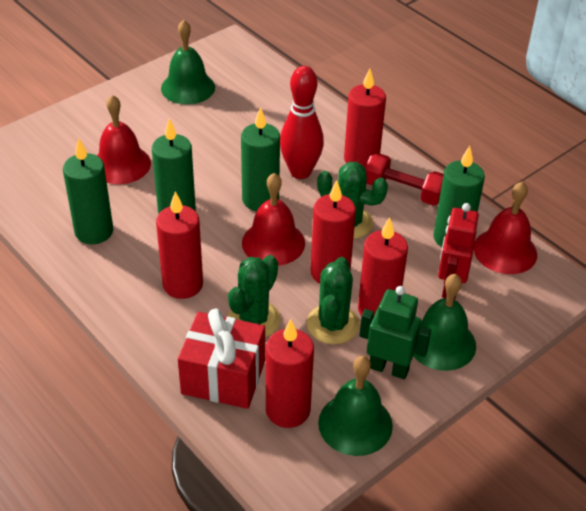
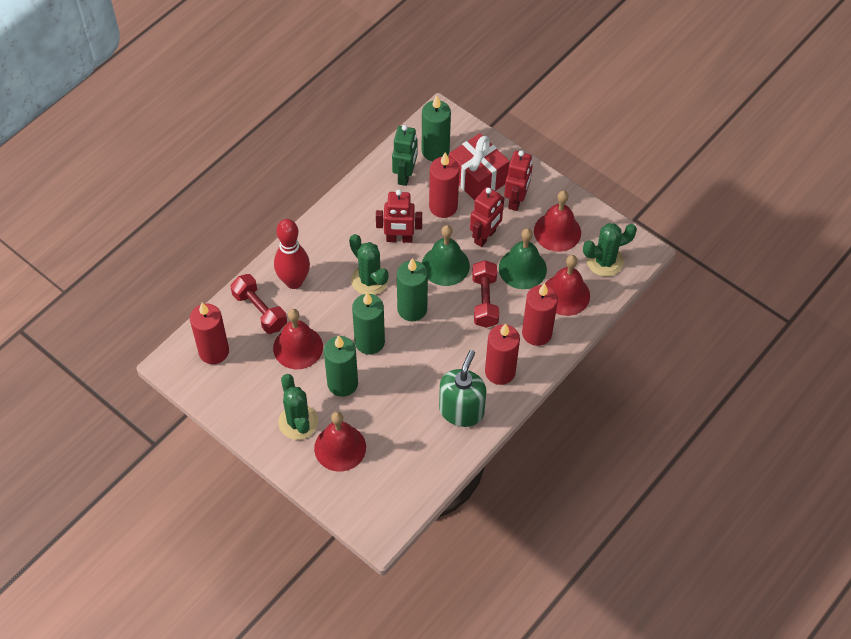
green bell: [161,20,215,105] [318,356,393,456] [413,274,476,371] = 3 -> [422,225,470,286] [499,228,547,289] = 2
green soap dispenser: none = 0 -> [439,350,486,427] = 1
red bell: [97,95,151,184] [242,173,305,266] [474,181,537,274] = 3 -> [273,309,323,369] [314,412,366,472] [534,191,581,252] [545,255,590,316] = 4
red candle: [156,191,203,299] [266,319,314,428] [310,180,356,284] [344,68,386,167] [358,217,408,316] = 5 -> [190,302,229,364] [429,153,460,218] [485,323,520,385] [522,283,558,346] = 4
red dumbbell: [365,153,444,206] = 1 -> [231,274,287,334] [472,260,499,328] = 2
red robot: [438,203,479,300] = 1 -> [376,190,422,243] [470,187,504,247] [504,150,532,211] = 3

